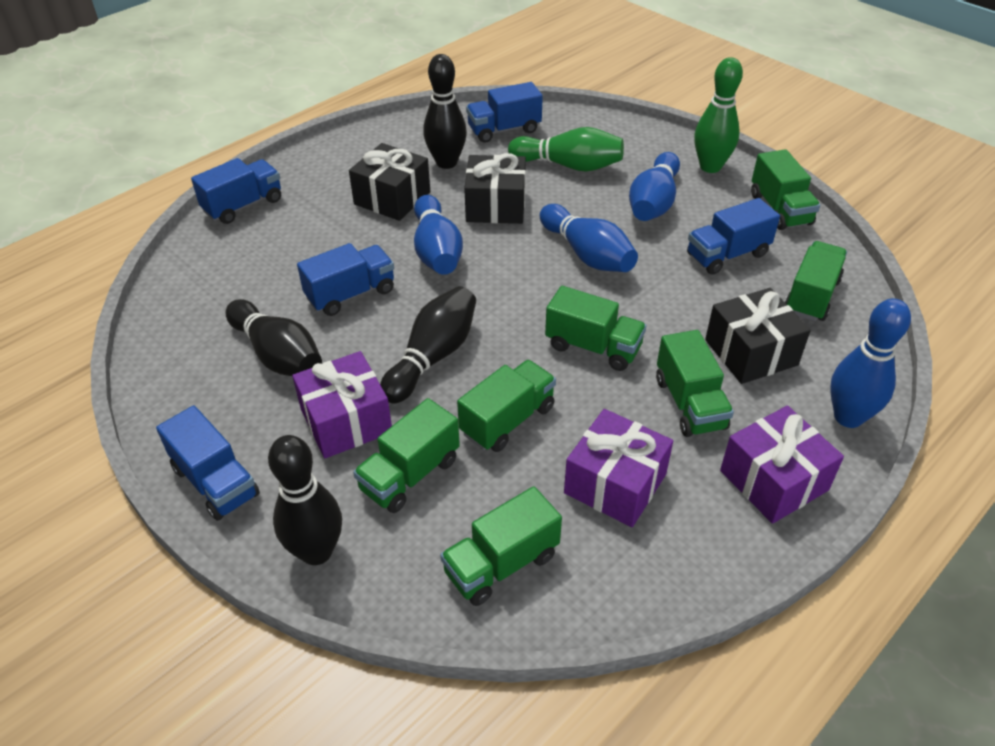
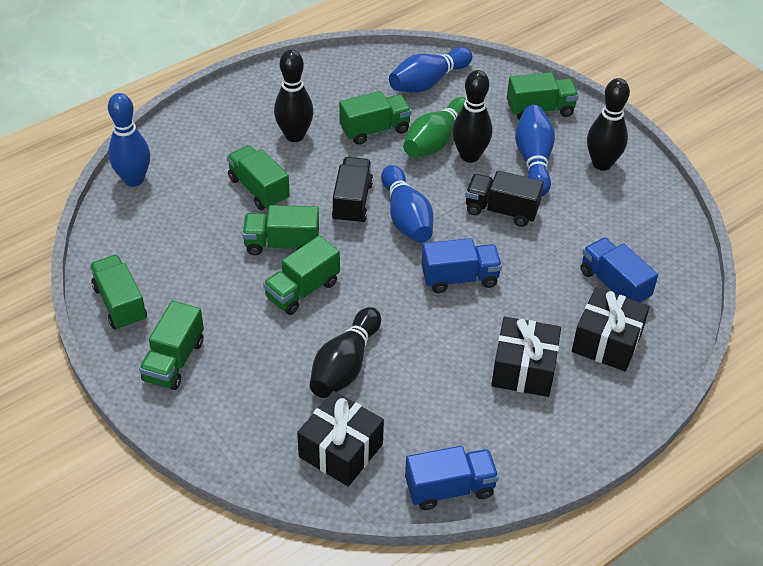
black truck: none = 0 -> [332,157,373,224] [465,170,544,227] = 2
blue truck: [156,405,260,521] [191,158,281,224] [297,243,394,316] [466,82,543,143] [687,198,780,275] = 5 -> [405,446,499,510] [421,238,502,293] [581,237,658,303] = 3
green bowling pin: [508,127,624,172] [694,57,743,173] = 2 -> [403,97,466,157] = 1
purple gift: [292,351,392,458] [564,409,673,527] [720,406,844,524] = 3 -> none = 0

